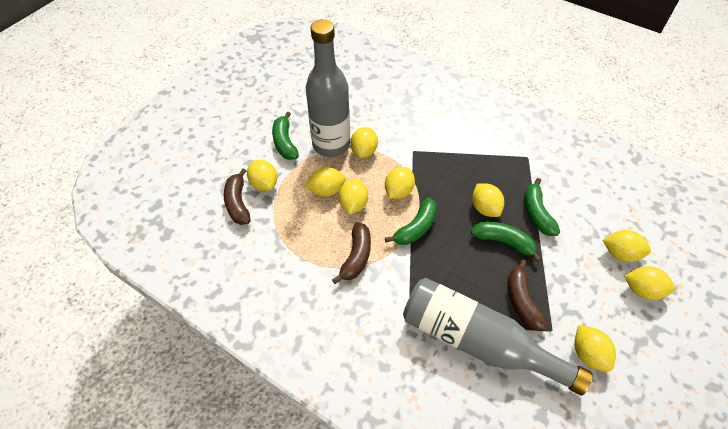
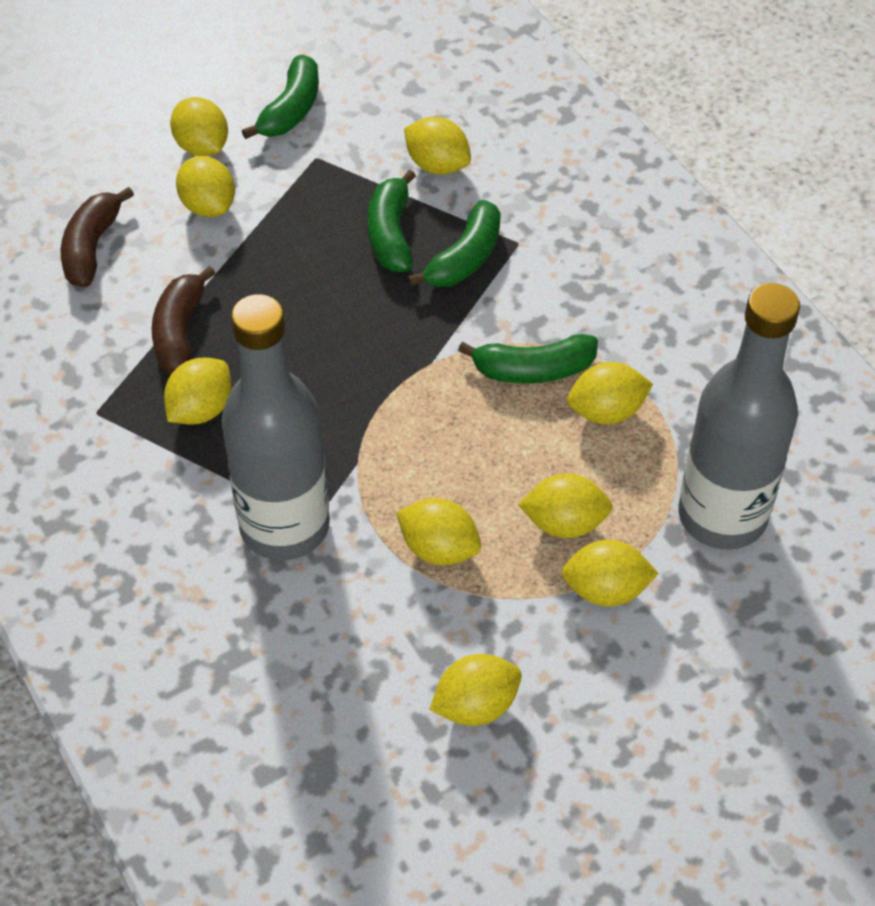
brown banana: [224,168,250,225] [332,222,371,284] [508,259,548,331] = 3 -> [61,187,134,287] [152,266,216,375] = 2

